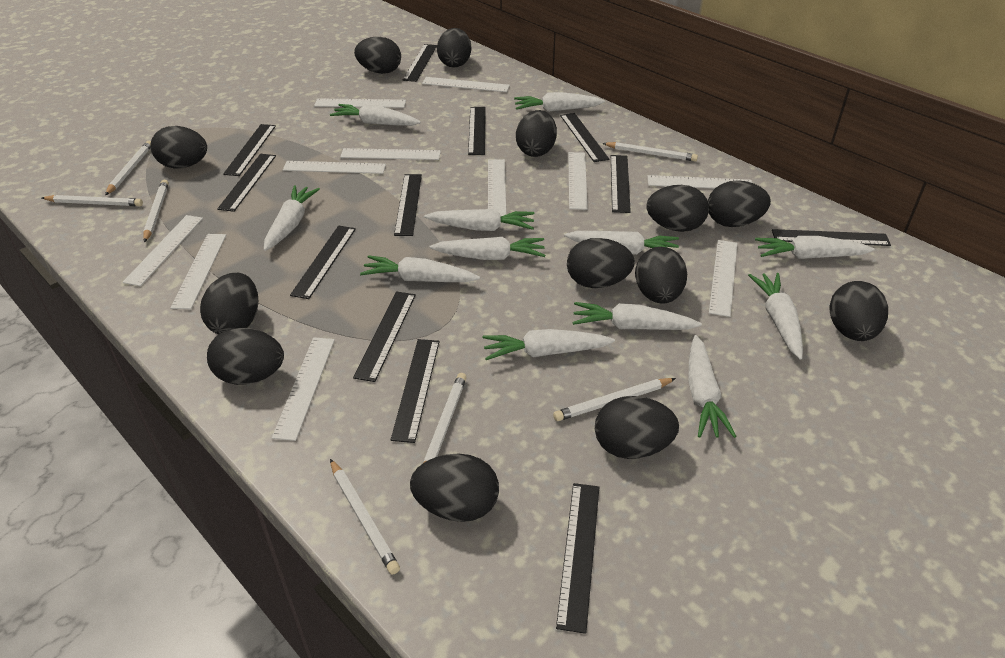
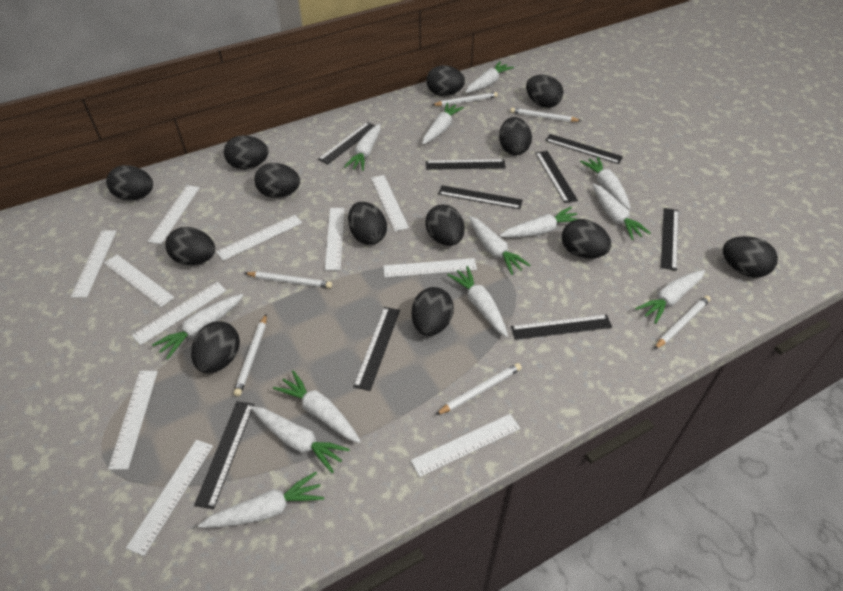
black ruler: [217,154,276,212] [223,124,276,176] [290,226,356,299] [353,291,416,382] [391,339,439,443] [394,174,422,236] [403,44,437,82] [468,107,486,155] [556,483,599,634] [560,113,609,162] [611,155,631,213] [772,229,891,246] = 12 -> [194,401,254,509] [318,122,375,164] [353,307,400,391] [426,159,506,170] [438,185,523,209] [511,314,612,340] [535,151,578,203] [545,134,623,164] [661,208,679,271] = 9
white carrot: [264,185,320,251] [330,104,421,126] [360,255,480,282] [424,209,535,231] [430,237,545,260] [483,329,615,360] [514,92,605,112] [564,231,679,255] [572,302,702,330] [688,335,737,438] [748,273,803,360] [755,236,875,259] = 12 -> [152,294,243,359] [198,472,324,528] [252,407,350,473] [273,370,361,443] [344,124,381,171] [422,102,464,144] [447,266,508,337] [465,61,514,93] [469,216,531,275] [499,207,577,238] [580,157,631,210] [593,183,651,240] [635,270,705,324] = 13
white pencil: [42,195,143,206] [105,141,151,195] [143,180,169,243] [330,459,400,575] [423,373,467,463] [553,378,676,421] [602,142,698,162] = 7 -> [233,314,267,397] [245,271,332,288] [432,92,498,106] [435,363,522,415] [510,108,581,122] [654,295,711,350] = 6

